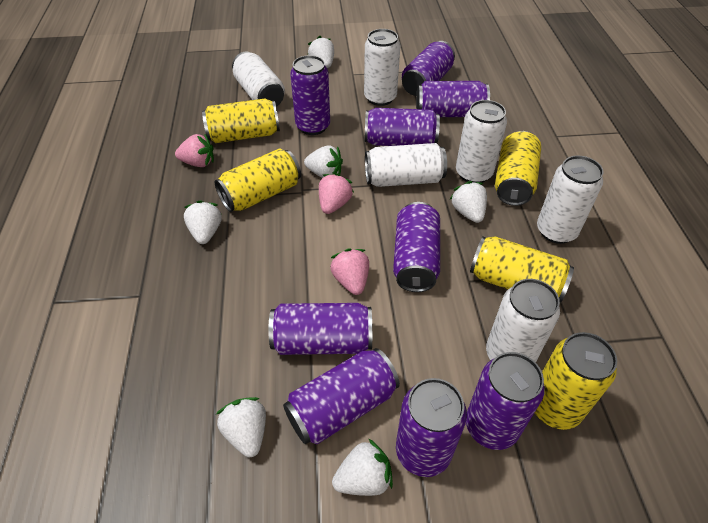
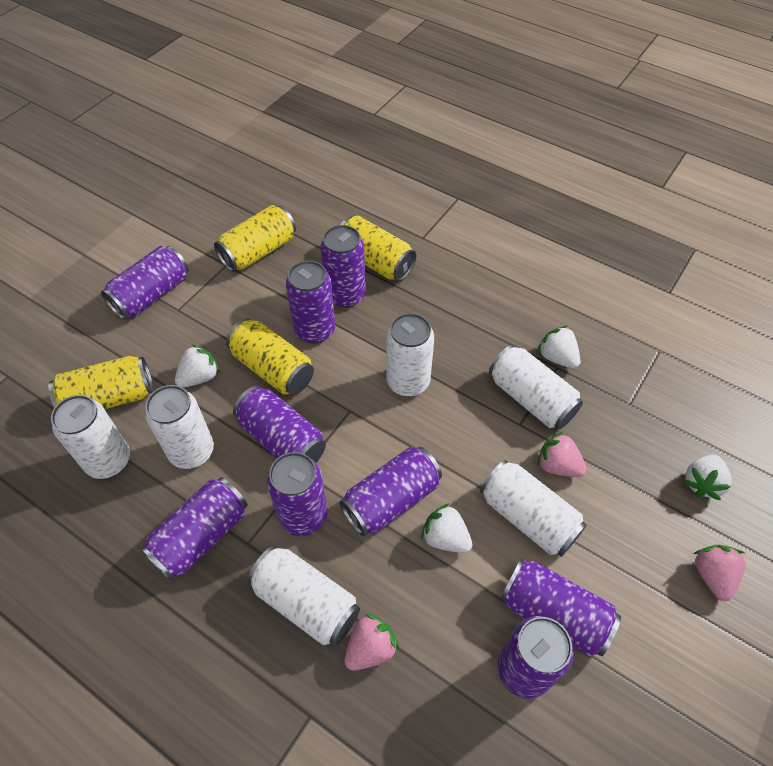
white strawberry: [184,200,222,244] [216,397,266,457] [304,145,343,178] [308,36,334,68] [332,438,393,496] [450,181,487,223] = 6 -> [175,344,220,388] [421,503,473,553] [537,325,580,369] [683,455,732,500] = 4
yellow can: [202,98,280,143] [214,149,301,212] [470,236,574,302] [495,131,541,206] [535,332,617,430] = 5 -> [49,356,154,409] [214,205,296,272] [226,318,314,395] [340,216,416,281] = 4

